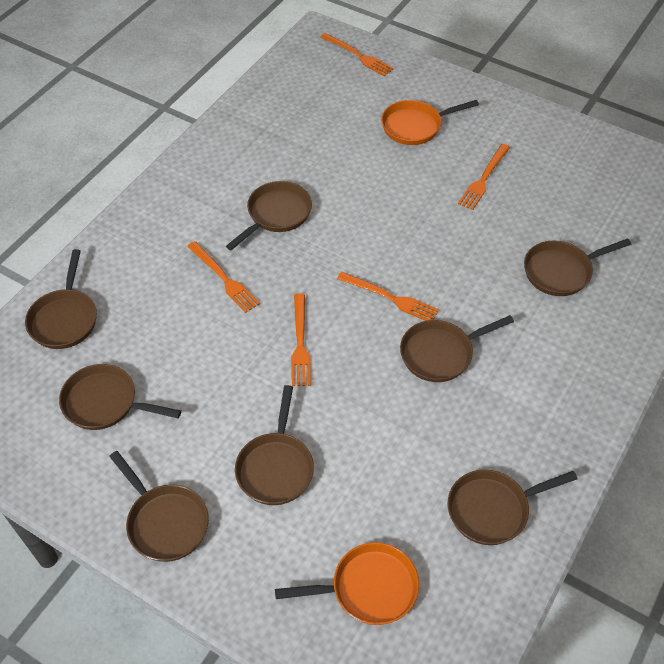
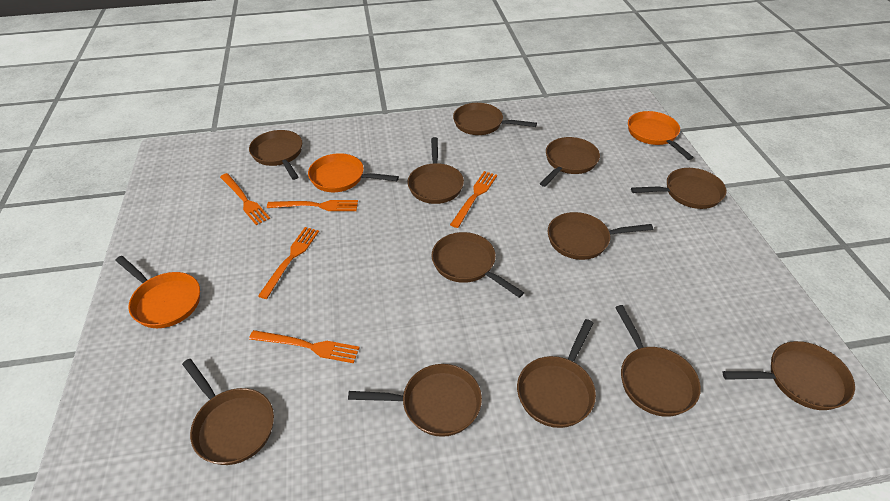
brown pan: [25,249,97,349] [59,364,181,430] [109,451,209,562] [226,181,312,251] [235,385,314,505] [400,315,514,382] [448,469,578,545] [524,238,631,296] = 8 -> [182,359,274,465] [249,130,302,180] [348,364,482,437] [407,137,464,204] [432,232,524,298] [453,103,537,135] [517,319,596,428] [540,137,600,187] [548,212,653,260] [615,305,701,417] [631,168,726,209] [722,341,855,410] = 12
orange pan: [275,542,419,625] [381,100,479,145] = 2 -> [115,256,200,328] [308,153,399,192] [628,111,694,160] = 3

